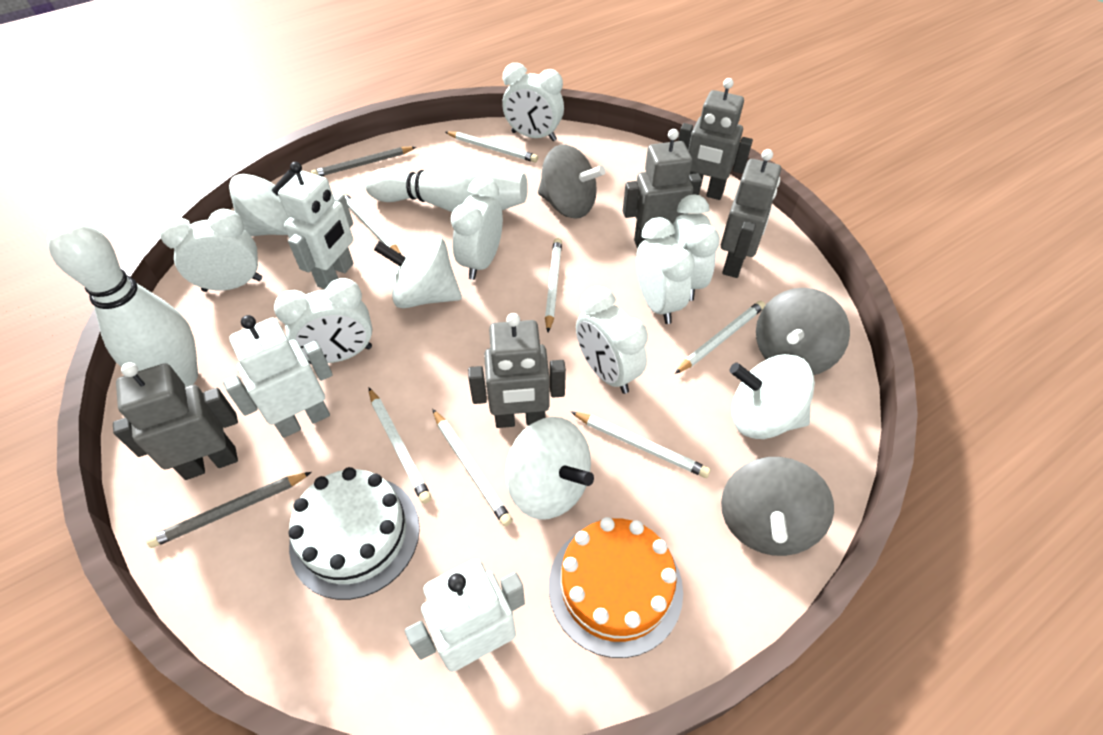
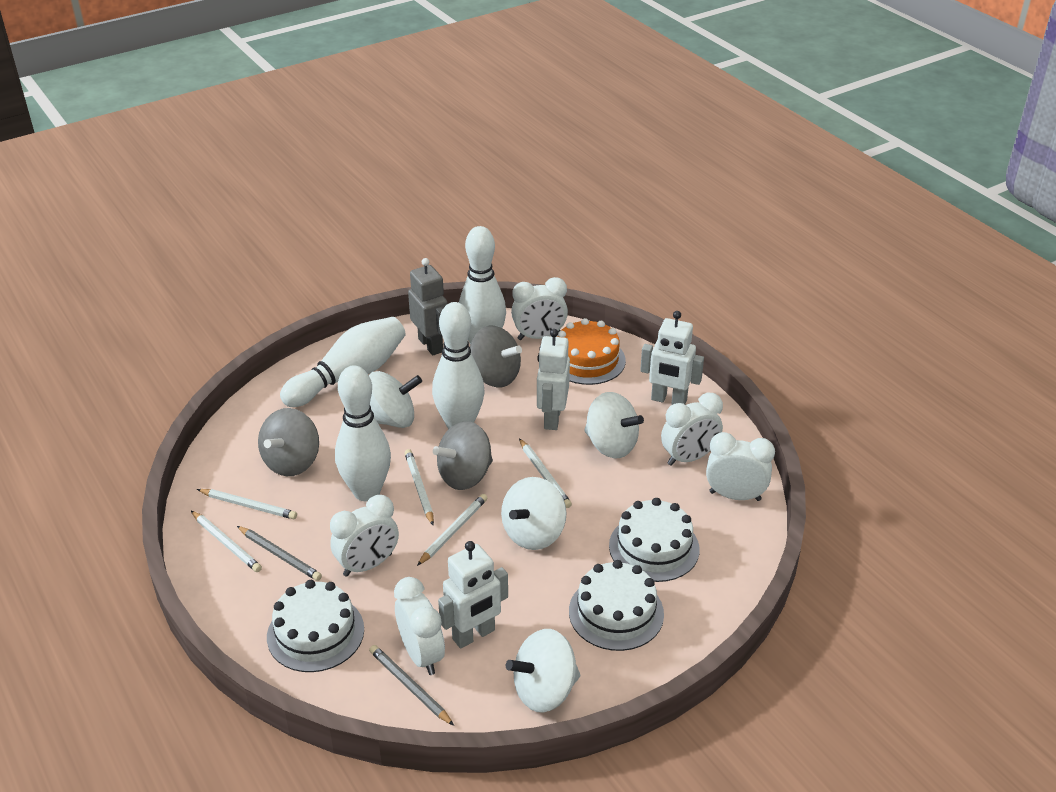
grey robot: [113,362,238,480] [468,313,566,428] [623,129,702,249] [678,78,753,200] [721,149,781,278] = 5 -> [408,258,447,355] = 1
white bowling pin: [48,219,198,387] [365,157,528,212] = 2 -> [280,317,406,407] [335,365,391,501] [432,302,485,429] [459,226,506,345] = 4
white cake: [288,467,420,600] = 1 -> [267,580,364,672] [569,560,664,651] [609,498,699,582] = 3
white clock: [160,209,262,292] [274,278,372,364] [451,177,503,280] [502,63,564,141] [576,286,648,394] [636,217,695,324] [671,194,720,301] = 7 -> [330,495,399,577] [394,577,445,675] [511,277,568,340] [661,392,723,466] [706,432,775,501] = 5
white pencil: [341,193,401,254] [369,388,432,504] [432,409,513,526] [445,131,538,163] [545,238,562,332] [571,412,711,478] [675,301,765,374] = 7 -> [191,511,262,572] [197,489,297,519] [405,449,434,525] [417,494,487,566] [519,438,572,508] = 5

